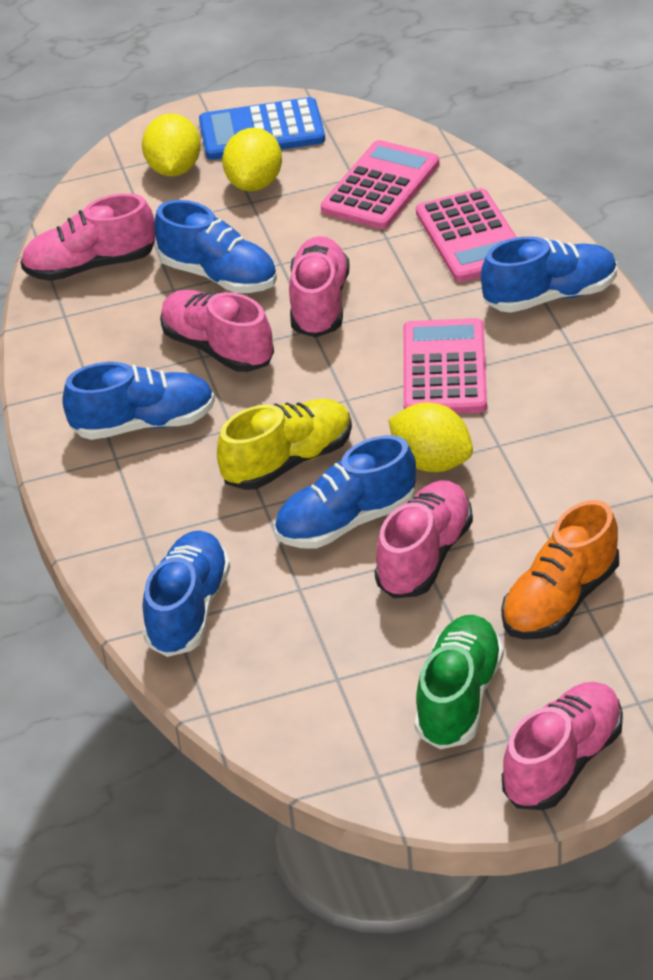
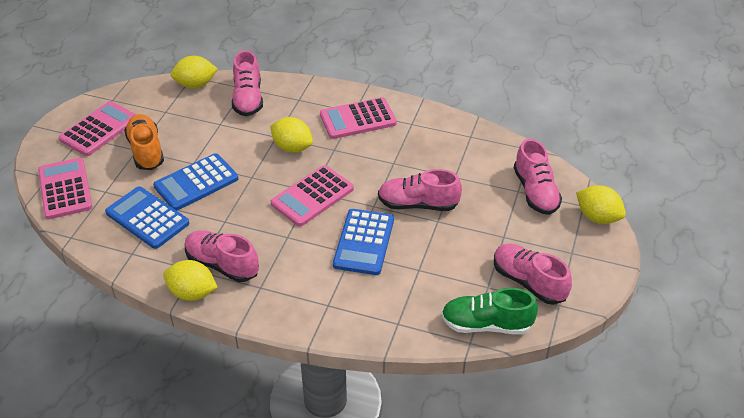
blue calculator: [199,97,325,160] = 1 -> [105,187,189,249] [153,153,238,210] [333,209,394,275] = 3
blue shoe: [62,362,215,440] [143,531,230,657] [154,200,277,293] [274,435,416,548] [481,236,617,313] = 5 -> none = 0
pink calculator: [321,140,439,229] [403,318,487,414] [416,188,517,282] = 3 -> [38,158,92,219] [59,101,136,156] [271,165,354,227] [320,97,397,139] = 4
yellow lemon: [142,114,201,176] [222,128,282,191] [389,403,473,472] = 3 -> [163,260,218,301] [171,56,218,88] [270,117,313,153] [576,185,626,224] = 4
yellow shoe: [217,399,352,490] = 1 -> none = 0

